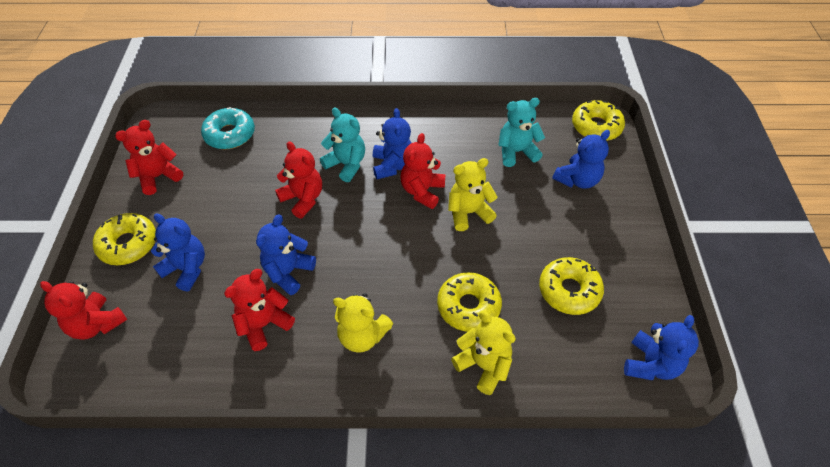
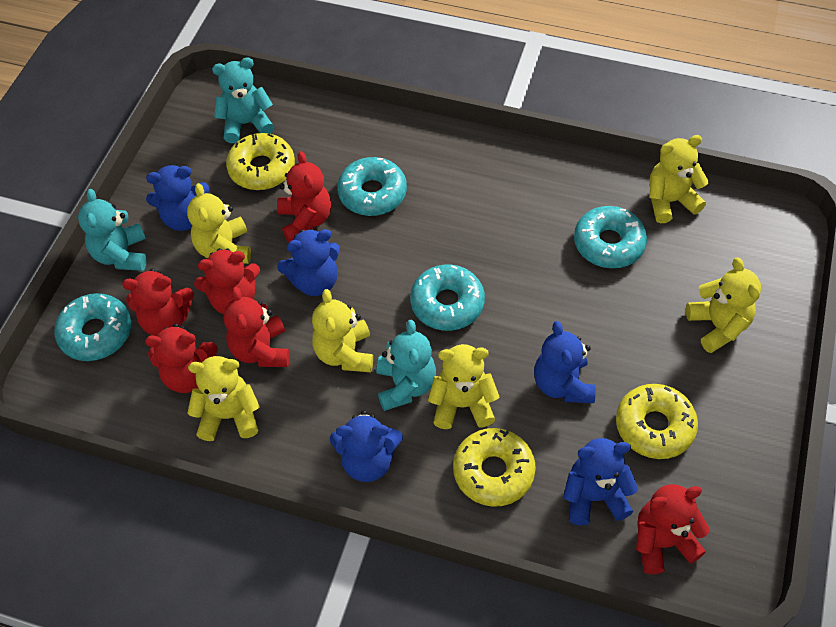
red teddy bear: [40,281,127,340] [115,120,183,195] [224,269,295,351] [275,141,322,219] [400,133,446,209] = 5 -> [122,268,194,336] [145,323,218,393] [194,248,260,314] [224,287,290,367] [277,151,331,243] [636,484,710,574] = 6
turquoise donut: [201,107,255,149] = 1 -> [54,293,131,361] [337,157,407,216] [410,265,485,331] [574,206,647,268] = 4
turquoise teddy bear: [320,108,365,182] [498,98,545,167] = 2 -> [78,189,147,271] [212,57,274,143] [376,320,436,411] = 3
yellow donut: [93,213,156,265] [437,272,502,332] [539,257,604,315] [572,100,625,141] = 4 -> [226,133,295,190] [453,428,536,507] [616,384,698,459] = 3
yellow teddy bear: [333,293,393,353] [448,158,498,231] [451,311,516,395] = 3 -> [187,183,251,264] [187,356,260,441] [312,289,373,372] [428,344,500,429] [649,135,709,223] [686,257,761,353] = 6

